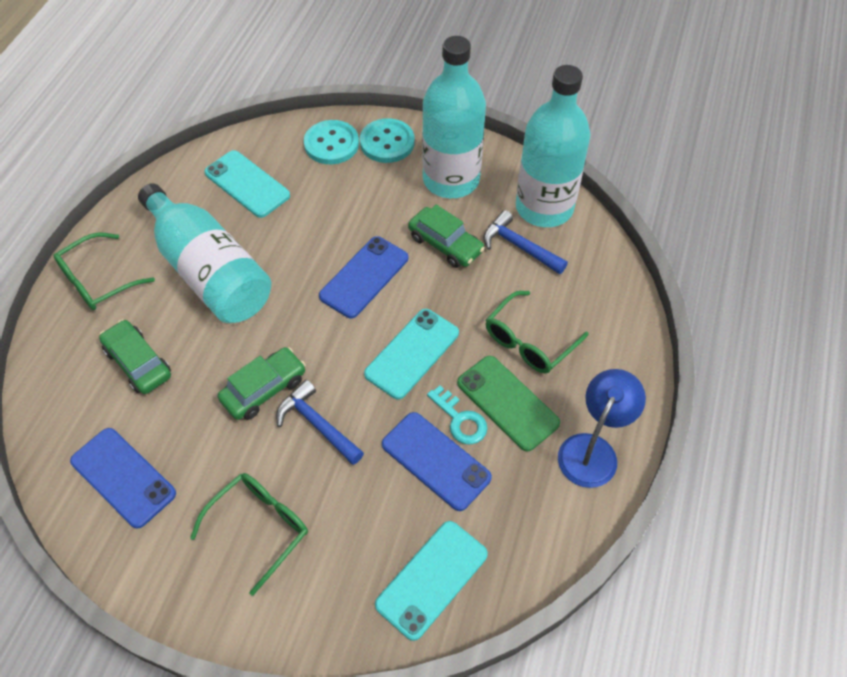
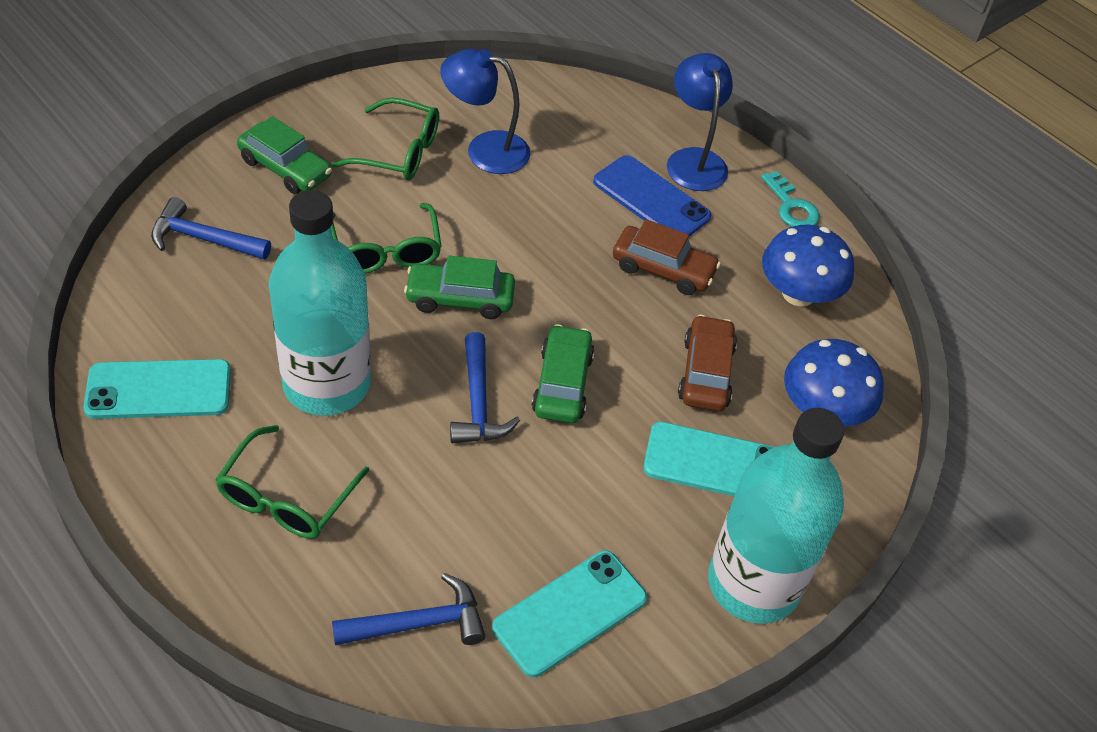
blue hammer: [276,380,364,465] [483,210,568,274] = 2 -> [151,197,271,260] [332,573,485,645] [450,332,520,443] = 3
blue lamp: [558,369,646,488] = 1 -> [440,49,530,174] [667,53,733,191] = 2
blue mushroom: none = 0 -> [762,225,854,307] [784,339,884,426] = 2
blue phone: [70,428,176,529] [319,236,408,318] [382,412,492,511] = 3 -> [593,155,711,237] = 1
brown car: none = 0 -> [613,219,721,295] [678,315,737,411] = 2
green phone: [457,356,560,451] = 1 -> none = 0
turquoise bottle: [138,183,271,323] [422,36,486,198] [516,65,590,227] = 3 -> [269,190,371,416] [708,408,845,624] = 2
turquoise button: [304,120,359,164] [360,118,415,163] = 2 -> none = 0

